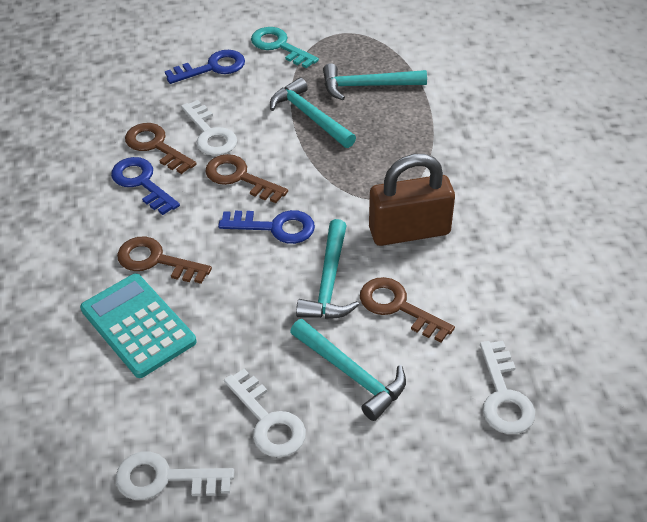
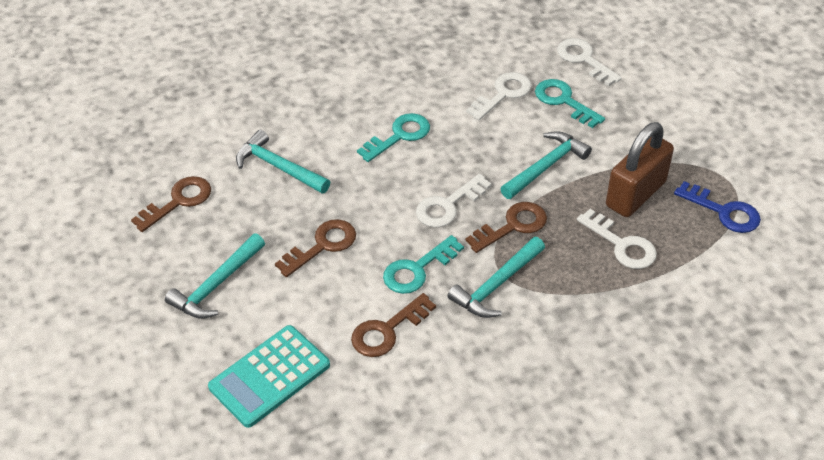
blue key: [111,157,180,215] [165,50,245,84] [218,210,315,244] = 3 -> [674,181,761,233] = 1
turquoise key: [251,27,319,68] = 1 -> [357,113,430,162] [383,235,464,294] [535,79,605,128] = 3

